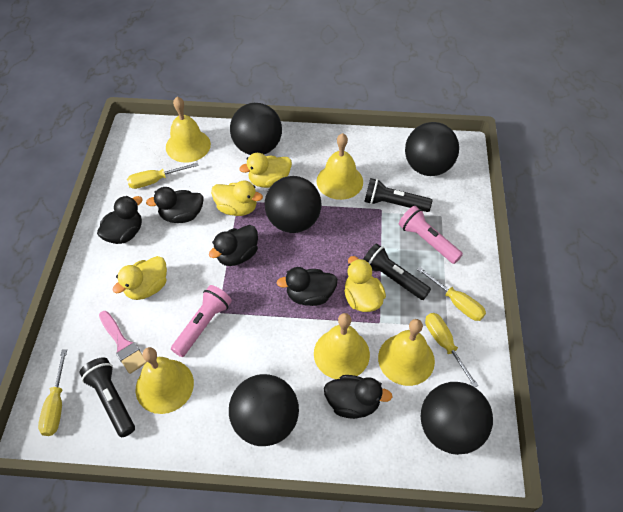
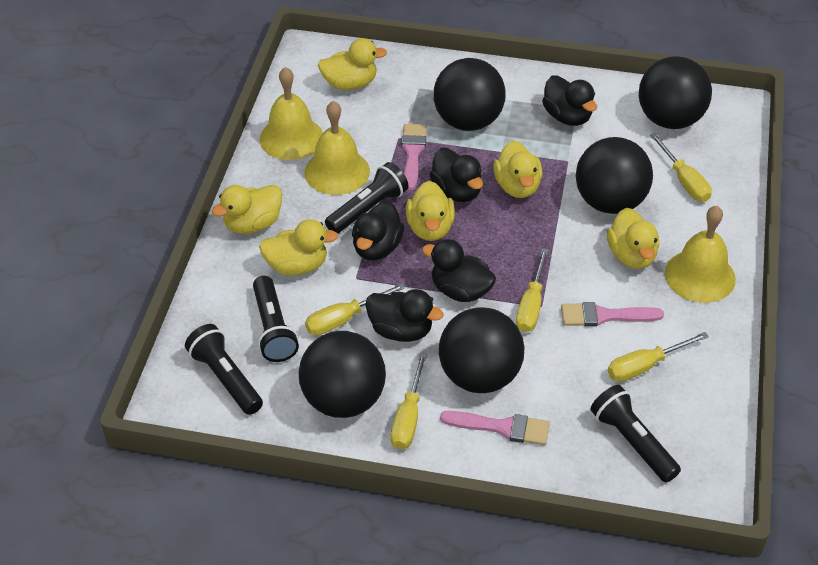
black flashlight: [79,357,135,437] [364,178,432,212] [364,243,431,300] = 3 -> [185,324,263,415] [253,276,299,362] [325,162,409,234] [591,385,681,483] = 4
pink brush: [99,311,147,374] = 1 -> [401,124,427,190] [440,411,550,445] [561,302,664,327] = 3
pink flashlight: [171,285,232,357] [399,206,463,264] = 2 -> none = 0
yellow bell: [136,347,194,414] [166,97,211,162] [314,313,370,379] [317,133,363,200] [378,319,435,386] = 5 -> [260,67,323,160] [304,101,370,195] [665,206,736,303] = 3
yellow duck: [113,256,167,300] [211,180,263,216] [239,153,292,188] [344,256,386,312] = 4 -> [212,185,282,234] [259,219,338,275] [318,38,387,90] [406,181,455,241] [493,140,542,198] [607,208,659,269] = 6
yellow screwdriver: [38,349,67,436] [127,162,199,189] [416,266,486,321] [425,313,478,387] = 4 -> [305,283,406,335] [391,353,427,449] [516,248,549,332] [608,332,709,382] [650,133,712,202] = 5

